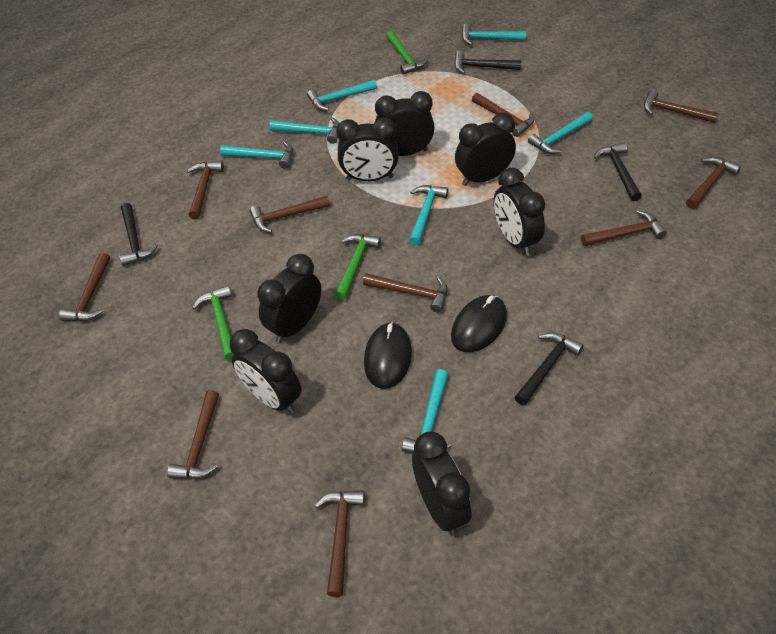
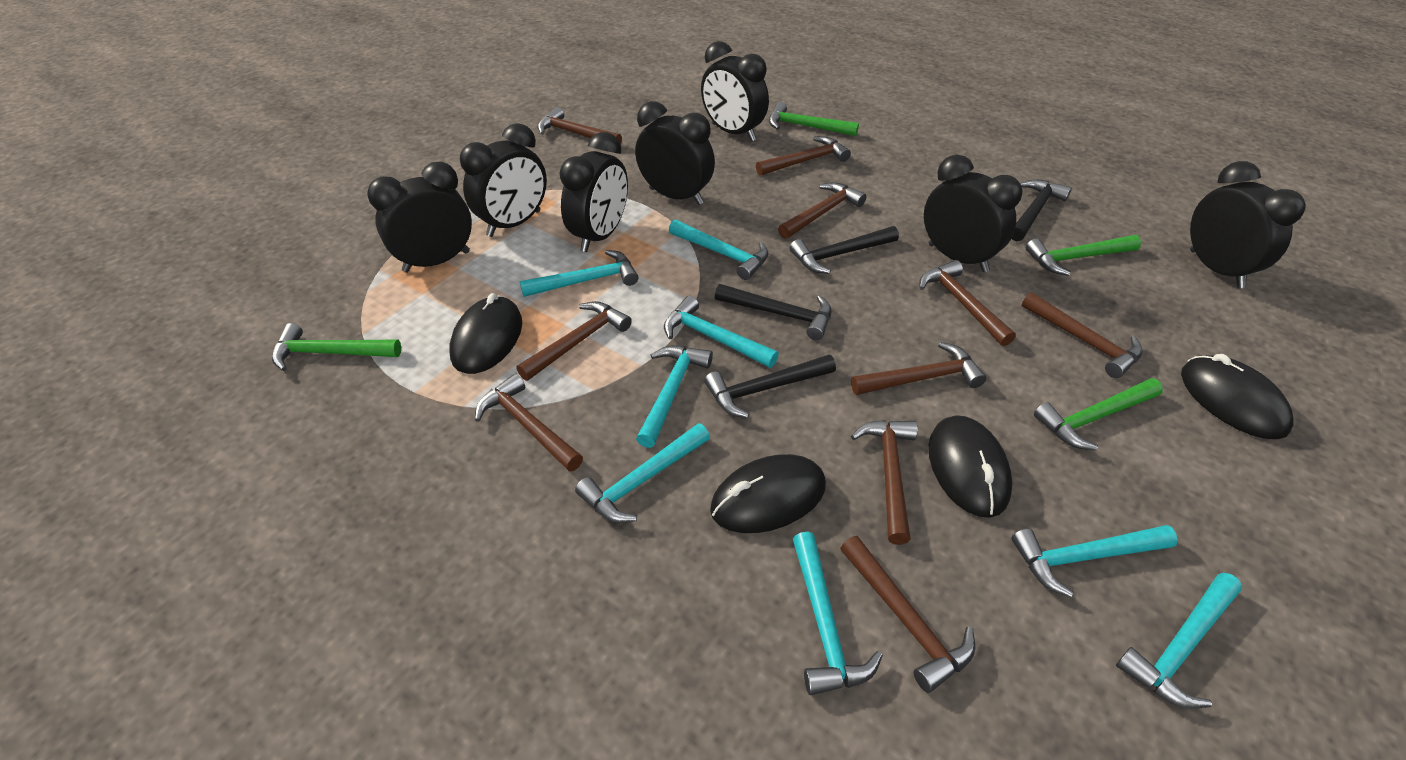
black mouse: [364,322,412,389] [451,295,507,352] = 2 -> [450,293,522,374] [710,454,826,533] [928,415,1012,518] [1181,354,1293,439] = 4
green hammer: [193,285,234,360] [335,234,381,300] [386,31,428,75] = 3 -> [272,323,401,371] [769,102,859,136] [1026,235,1141,276] [1034,378,1163,451] = 4
turquoise hammer: [220,141,293,169] [269,117,339,144] [307,80,377,111] [402,369,451,453] [409,185,448,246] [462,24,526,45] [528,112,593,154] = 7 -> [520,250,638,297] [575,423,710,523] [636,345,713,448] [664,296,779,368] [669,219,769,280] [793,532,883,695] [1011,525,1178,597] [1116,573,1242,709] = 8

